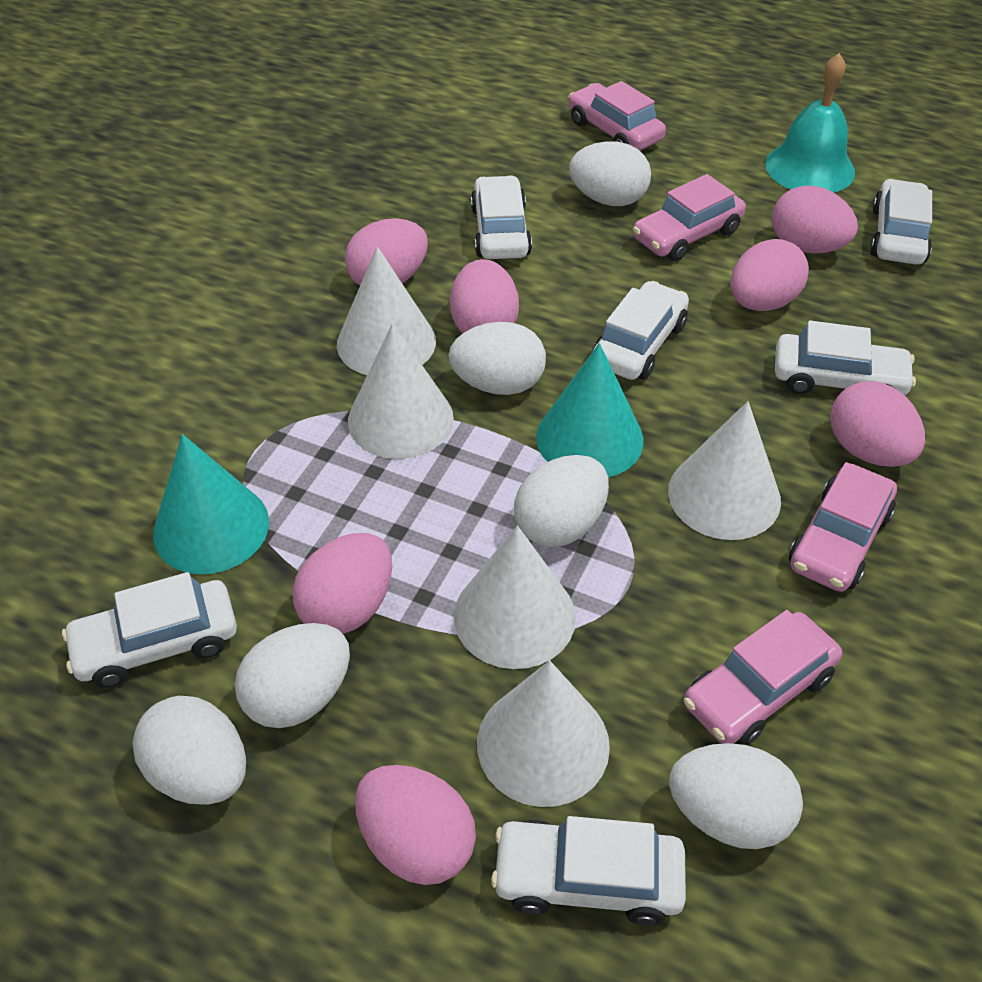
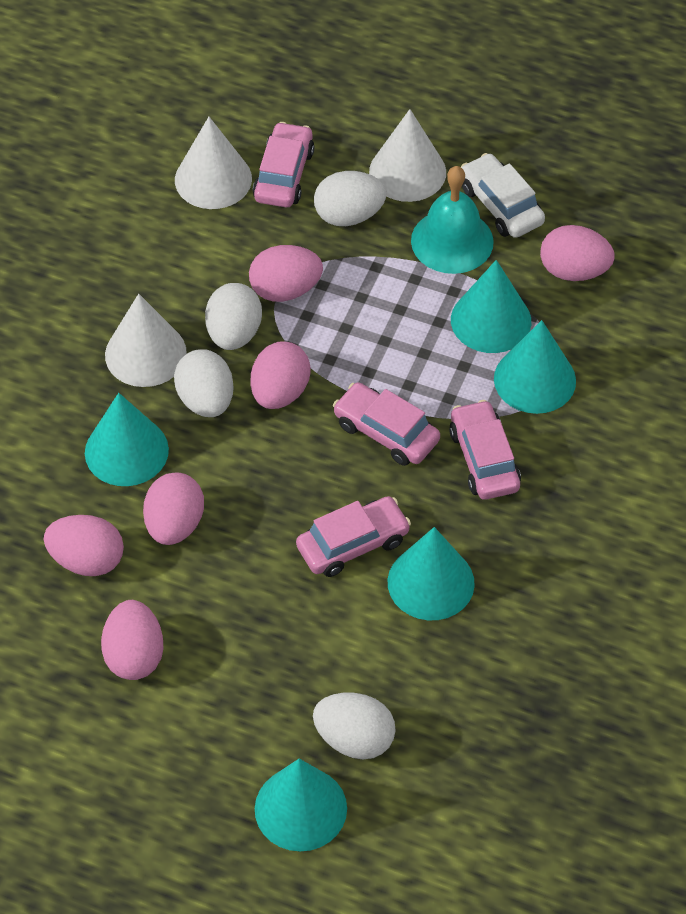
pink egg: [292,533,392,634] [345,218,428,286] [355,765,476,885] [450,259,519,333] [730,239,809,311] [772,186,858,254] [830,381,925,467] = 7 -> [44,515,124,576] [101,600,163,680] [143,472,204,545] [249,245,323,302] [251,342,311,409] [540,225,615,281] = 6
turquoise cone: [153,434,269,574] [536,343,643,478] = 2 -> [85,393,169,486] [255,759,347,851] [388,527,475,620] [451,260,531,353] [494,320,576,414] = 5
white car: [62,572,237,688] [471,175,532,259] [491,816,686,926] [592,281,689,380] [775,321,916,395] [870,179,932,265] = 6 -> [461,153,545,238] = 1
white cone: [337,246,436,375] [348,324,454,459] [454,526,576,669] [477,660,610,807] [668,401,781,540] = 5 -> [105,294,187,387] [175,117,252,209] [369,109,446,202] = 3
white egg: [132,696,246,805] [235,623,350,728] [449,322,546,395] [514,455,609,547] [569,141,651,206] [669,743,803,849] = 6 -> [174,349,234,417] [205,283,262,350] [313,693,396,759] [314,171,386,226] = 4

